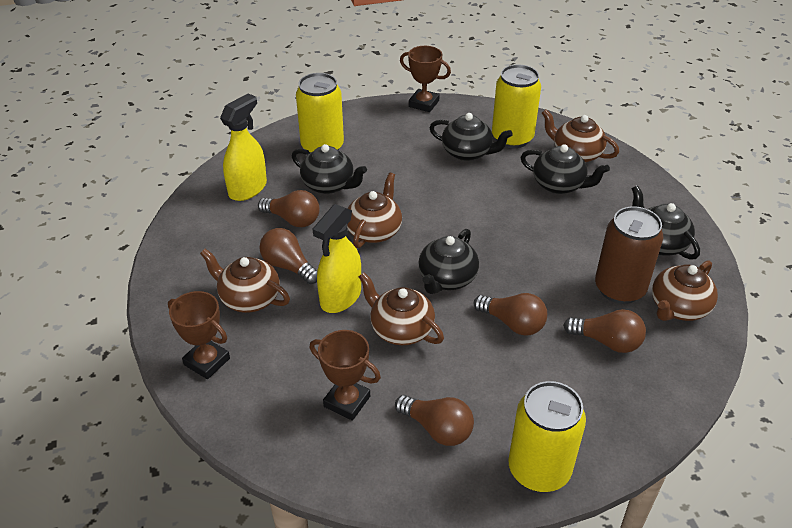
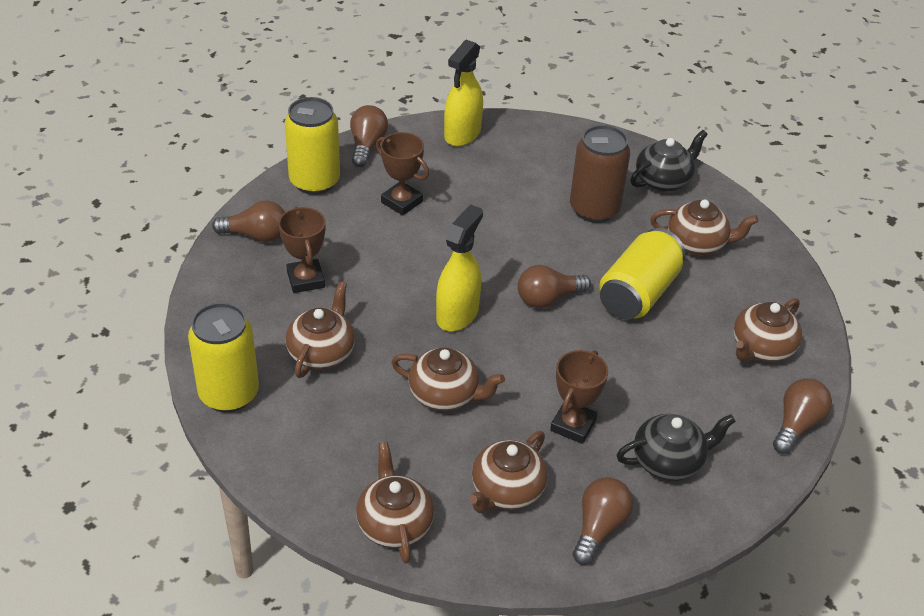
black teapot: [292,144,367,194] [418,229,479,294] [429,113,513,161] [520,144,610,194] [631,186,700,260] = 5 -> [616,414,736,481] [631,130,708,192] = 2
brown teapot: [200,249,290,313] [347,173,402,248] [359,272,444,345] [542,109,619,162] [652,260,718,321] = 5 -> [285,281,355,378] [356,441,434,563] [391,348,505,411] [469,431,547,513] [650,199,758,255] [734,298,802,362] = 6

